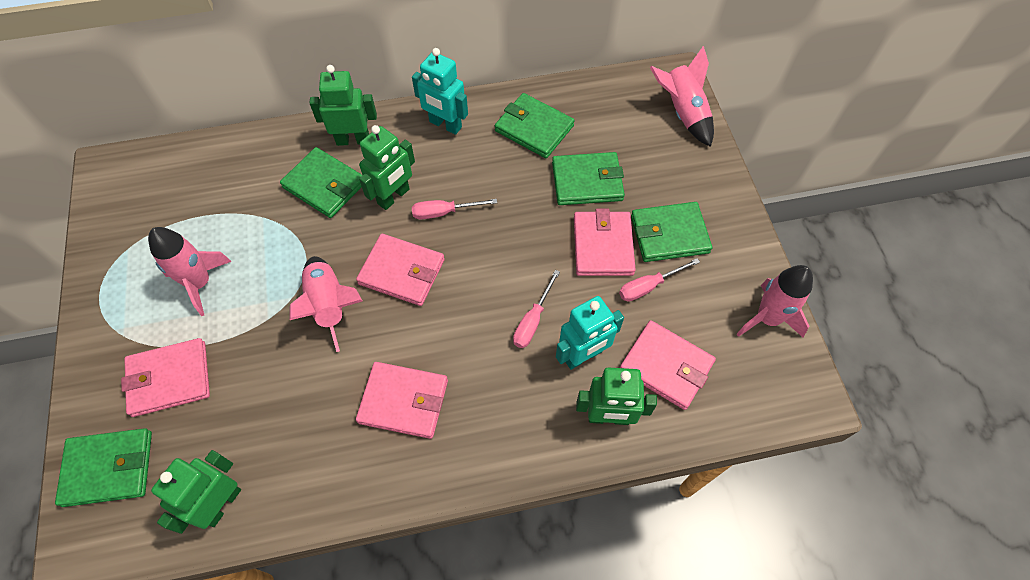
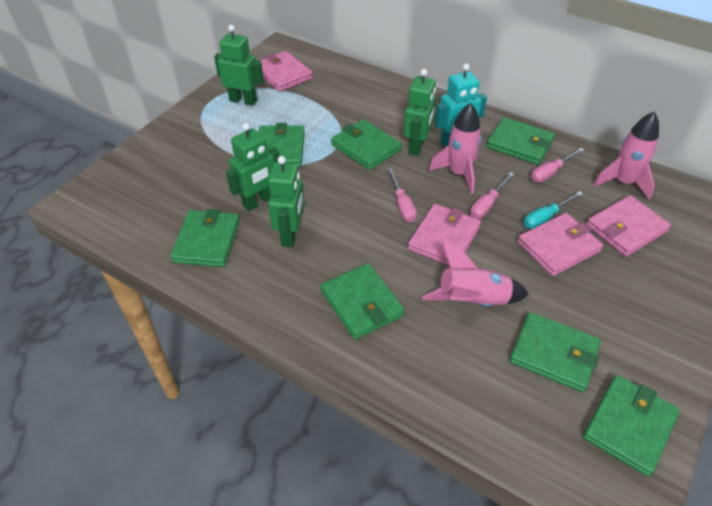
green wallet: [55,428,152,507] [280,147,363,218] [495,93,575,158] [552,152,625,205] [631,202,712,262] = 5 -> [170,209,240,267] [258,123,305,167] [320,263,405,339] [331,119,402,170] [486,117,555,165] [510,312,601,392] [583,375,680,476] = 7
pink rocket: [148,227,232,316] [289,256,362,352] [650,46,714,147] [737,265,813,338] = 4 -> [421,242,529,307] [429,103,481,194] [594,111,659,200] = 3
pink wallet: [121,338,210,417] [356,234,445,306] [356,362,448,439] [574,209,636,276] [620,320,716,410] = 5 -> [261,51,313,92] [408,204,481,266] [517,213,603,276] [586,195,671,257] = 4
turquoise robot: [412,48,468,135] [556,296,624,370] = 2 -> [435,63,487,147] = 1
turquoise screwdriver: none = 0 -> [524,191,583,229] = 1

